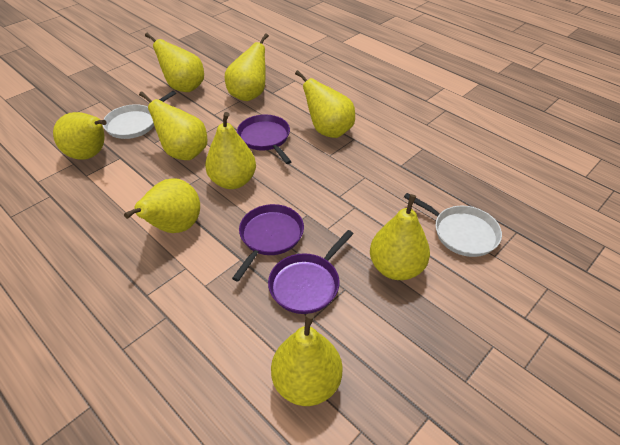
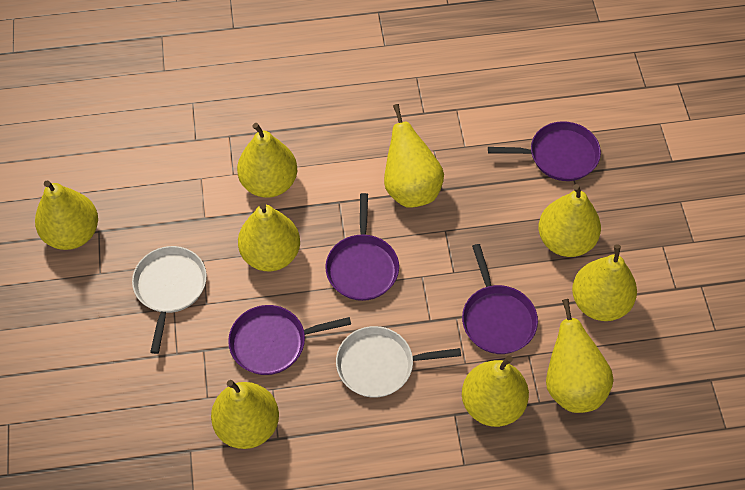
purple pan: [232,204,304,282] [237,115,292,164] [268,230,354,314] = 3 -> [228,305,351,375] [325,193,399,301] [462,244,538,354] [488,121,601,181] = 4

